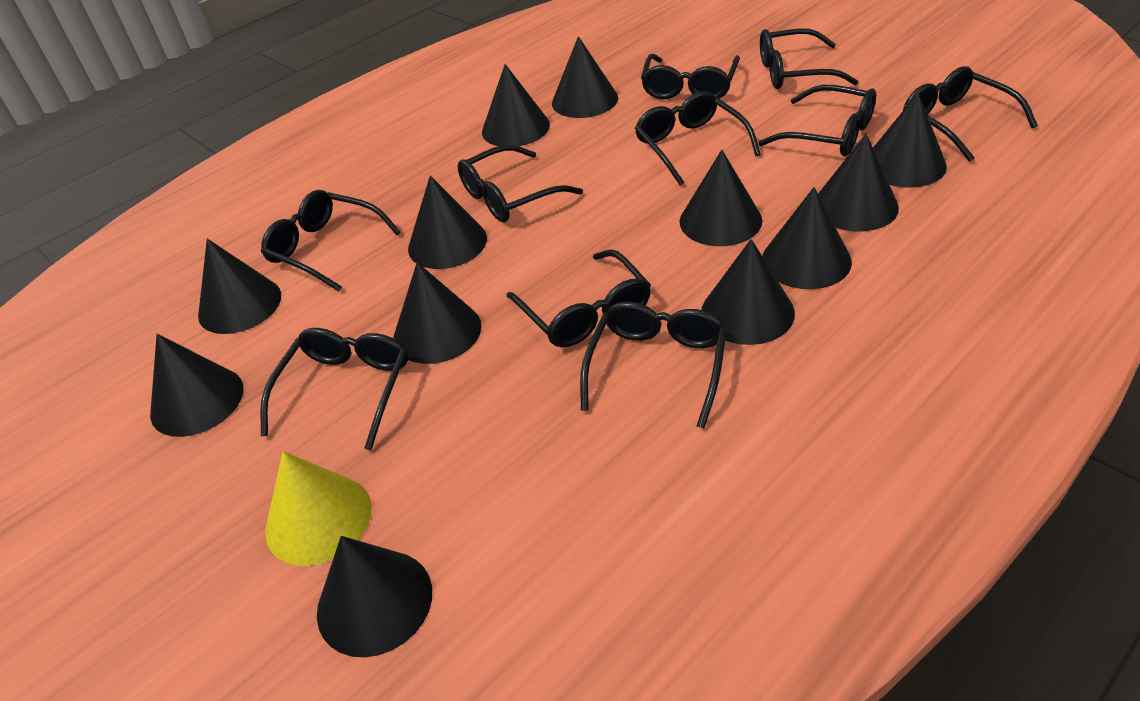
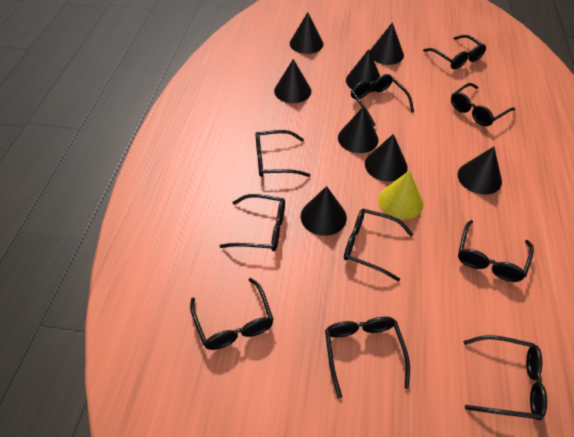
black cone: [150,334,244,437] [198,239,281,334] [317,536,432,657] [393,262,481,364] [408,175,487,269] [482,64,550,146] [552,36,618,118] [680,150,762,246] [702,239,795,345] [762,187,852,289] [818,133,899,232] [873,93,947,188] = 12 -> [274,59,311,103] [290,12,324,54] [301,186,347,236] [338,107,379,153] [346,49,380,93] [365,134,408,182] [370,22,404,65] [458,147,502,195] = 8

